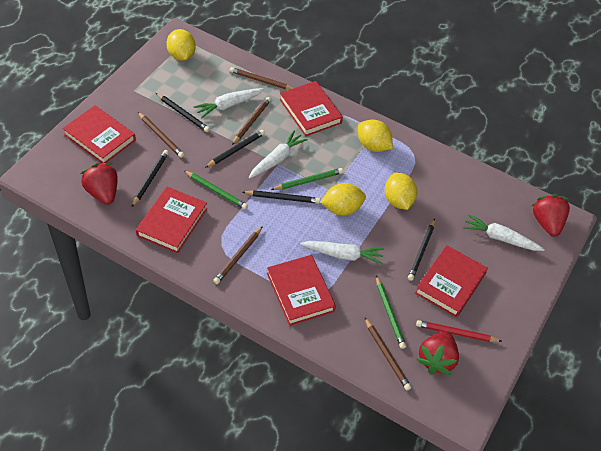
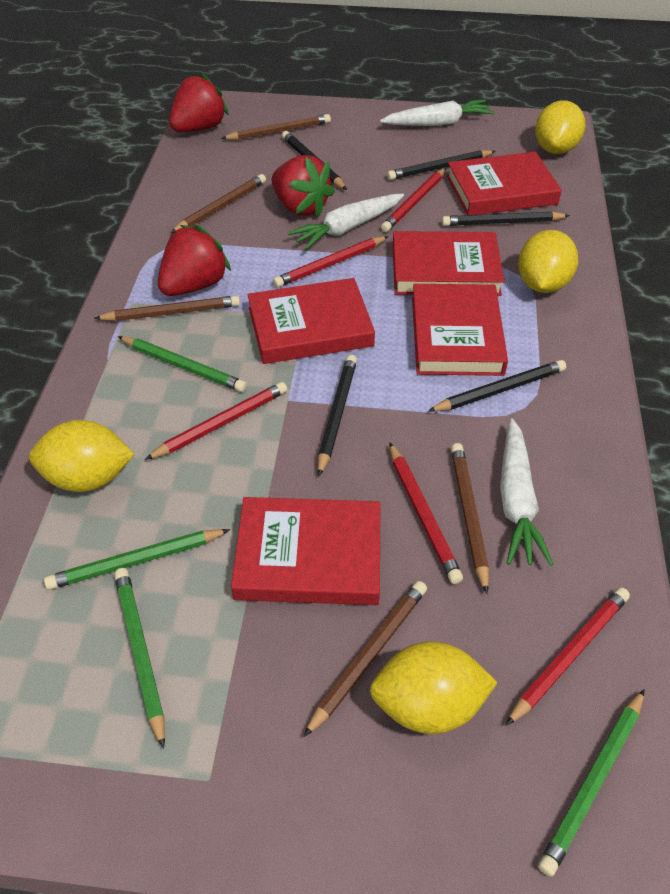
green pencil: [183,170,248,209] [271,168,343,190] [376,276,406,349] = 3 -> [44,529,230,590] [114,568,165,749] [118,336,247,392] [538,689,645,877] = 4
red pencil: [416,320,503,342] = 1 -> [145,382,287,460] [273,236,389,288] [381,168,446,232] [389,442,463,584] [506,587,630,726] = 5
white carrot: [193,88,264,119] [249,130,308,179] [300,241,384,264] [463,214,545,251] = 4 -> [288,193,404,250] [380,99,495,126] [500,418,554,566] = 3

